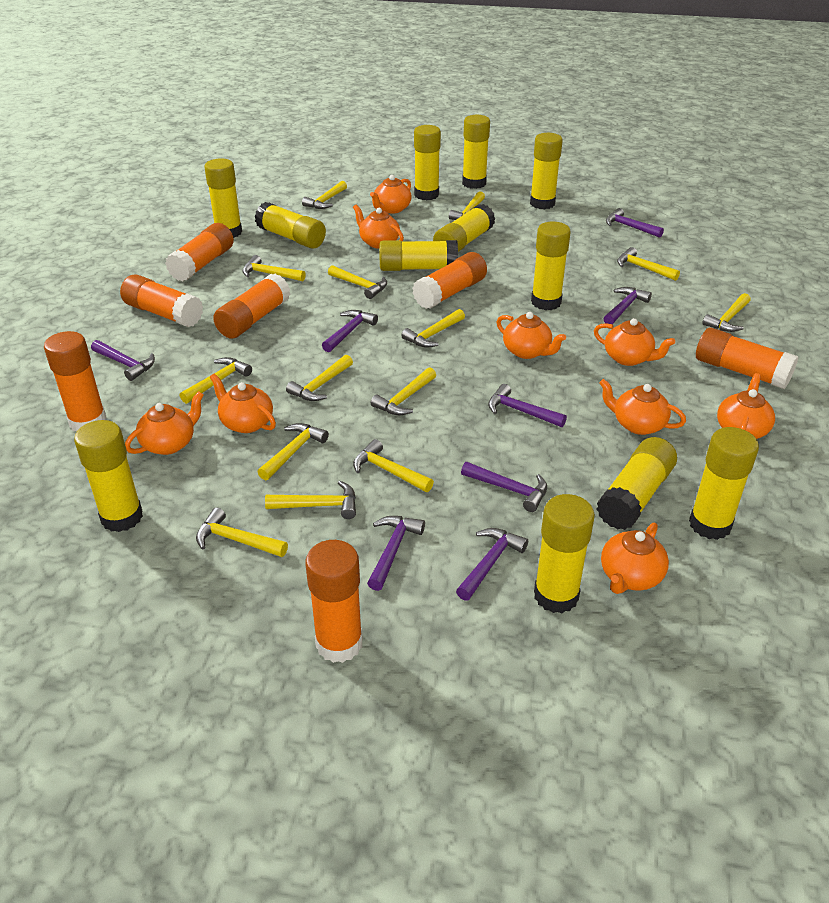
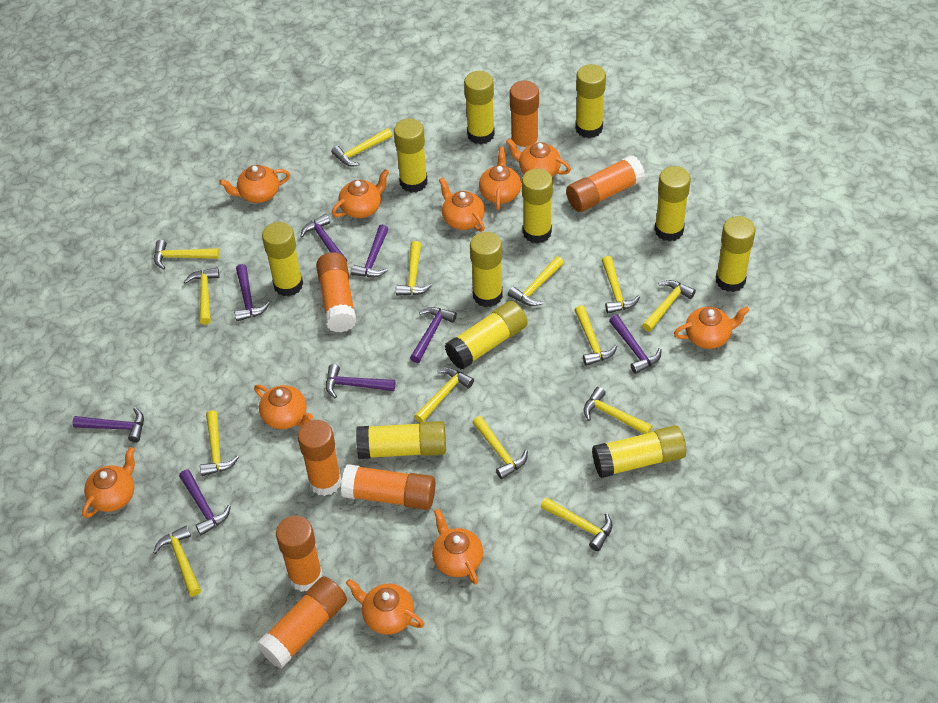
orange teapot: [125,391,204,455] [210,373,276,433] [353,204,404,249] [370,175,412,214] [497,312,566,359] [594,318,675,366] [599,379,686,435] [601,523,669,594] [717,373,775,439] = 9 -> [82,447,135,518] [219,165,290,203] [254,385,313,429] [332,169,389,218] [346,579,424,635] [432,509,483,585] [439,177,485,232] [479,147,521,210] [506,138,571,177] [674,306,749,349] = 10
yellow glue stick: [74,420,143,532] [204,158,242,238] [255,202,326,249] [379,240,458,271] [414,125,441,200] [433,204,496,252] [462,115,490,189] [530,133,563,209] [531,222,571,310] [534,494,595,613] [597,437,677,530] [689,427,759,540] = 12 -> [262,222,303,297] [356,421,446,459] [394,118,427,193] [445,301,528,369] [464,71,495,145] [470,232,503,307] [522,168,553,244] [575,64,606,138] [592,425,686,478] [655,166,691,242] [716,216,756,292] = 11

